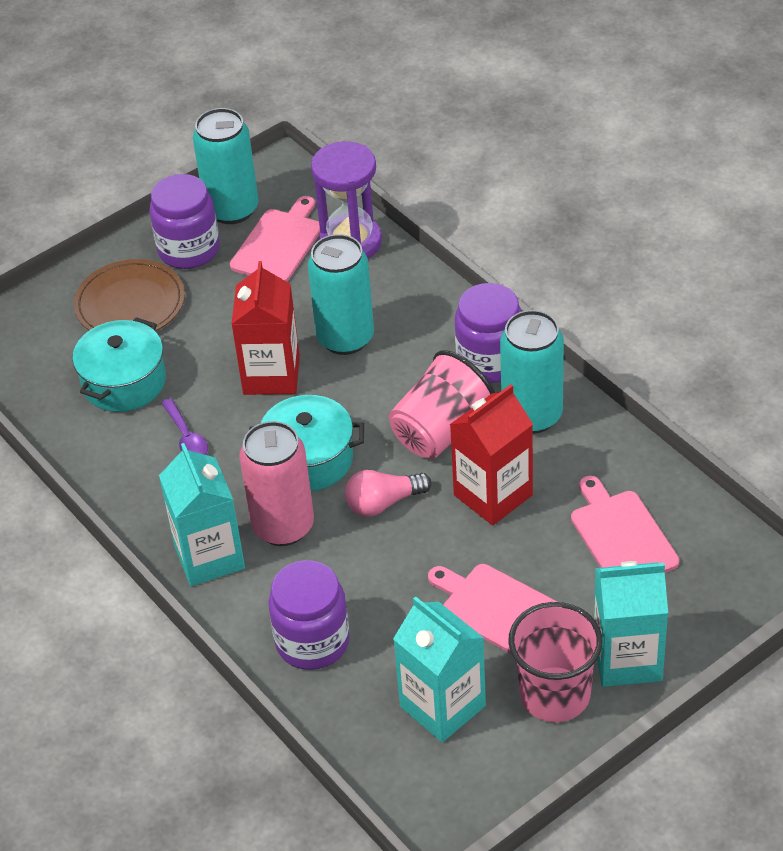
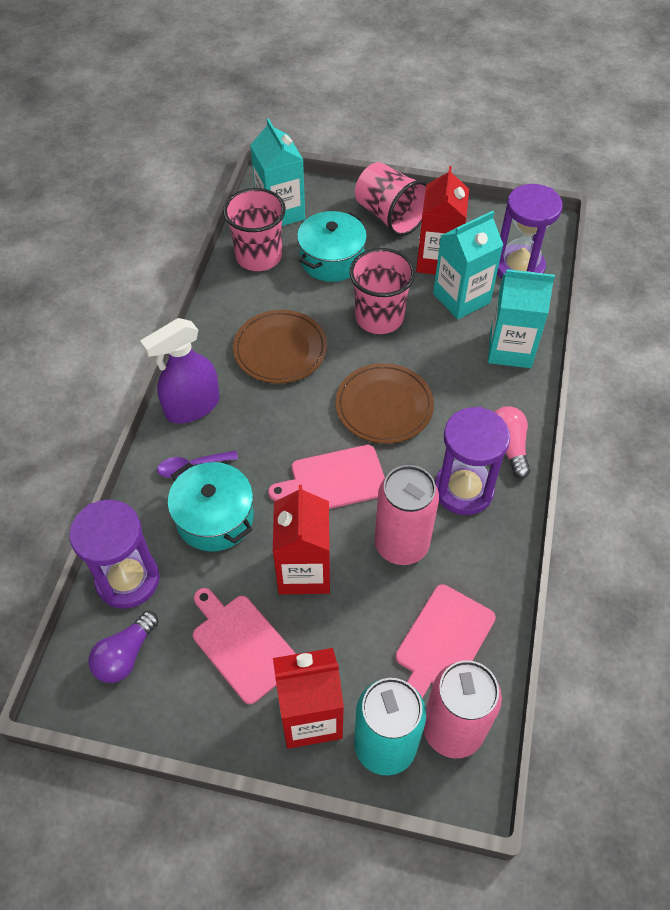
brown plate: [74,259,185,331] = 1 -> [233,310,327,384] [335,363,434,444] = 2
pink can: [239,421,314,546] = 1 -> [374,465,439,565] [423,660,502,758] = 2
pink cup: [389,350,495,459] [508,602,603,722] = 2 -> [223,188,286,271] [349,248,415,334] [355,162,428,236] = 3
purple hourglass: [311,141,382,258] = 1 -> [69,500,160,609] [435,407,510,515] [497,184,563,279] = 3
purple jar: [149,174,220,269] [268,560,350,670] [455,283,522,383] = 3 -> none = 0
purple light bulb: none = 0 -> [88,611,159,683] = 1
purple spray bottle: none = 0 -> [140,318,220,423] = 1
red carton: [232,261,300,395] [450,384,533,525] = 2 -> [273,485,330,594] [273,648,344,749] [416,166,469,274] = 3
turquoise can: [193,108,259,224] [308,234,374,355] [500,310,564,434] = 3 -> [354,678,426,776] = 1

